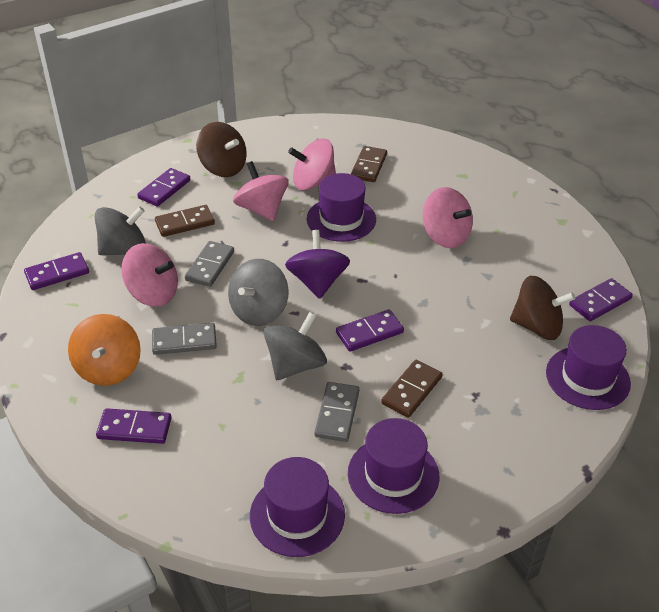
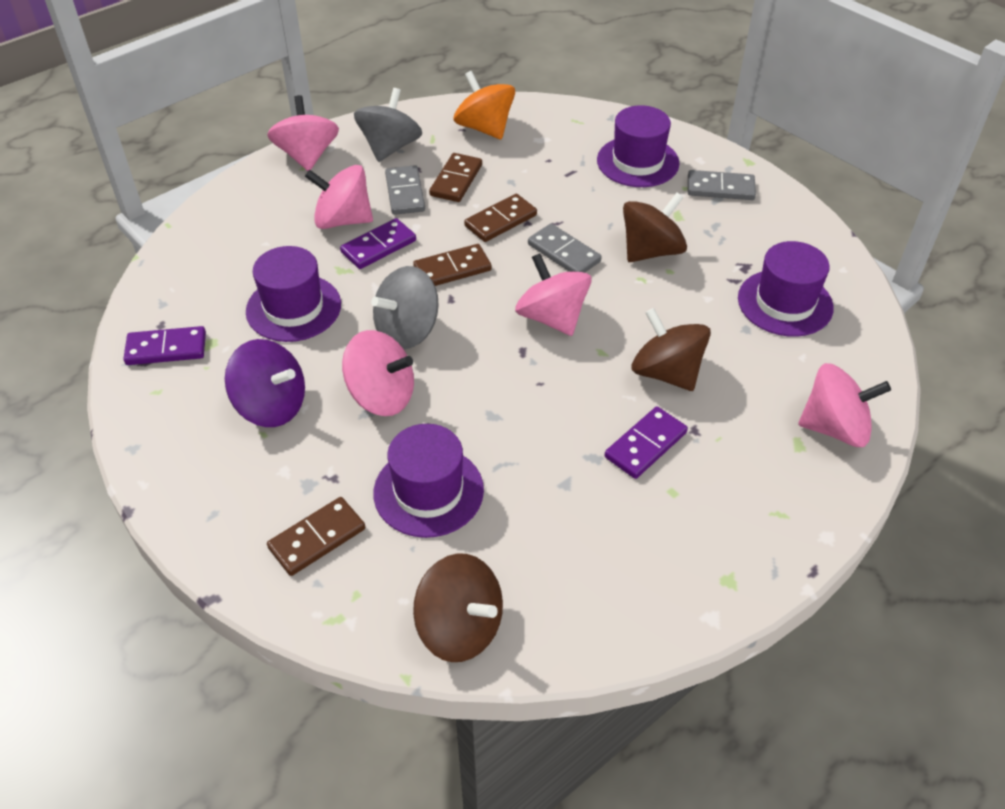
brown domino: [155,205,215,237] [351,146,387,182] [381,360,442,418] = 3 -> [267,497,365,576] [413,244,492,286] [429,153,482,202] [464,194,537,242] = 4
brown spinning top: [196,122,247,177] [510,276,575,340] = 2 -> [413,553,503,662] [623,193,687,262] [631,308,711,391] = 3
grey spinning top: [95,206,146,255] [228,259,289,326] [264,312,327,380] = 3 -> [354,88,422,162] [371,266,439,350] = 2
pink spinning top: [121,243,178,307] [233,161,289,221] [288,138,336,190] [423,187,473,248] = 4 -> [267,95,339,171] [305,165,373,229] [342,330,414,416] [515,253,592,336] [798,363,891,447] = 5
purple domino: [24,252,89,290] [96,408,171,444] [137,168,190,206] [336,309,404,352] [569,278,633,321] = 5 -> [123,326,206,365] [340,218,416,269] [605,406,688,479] = 3

